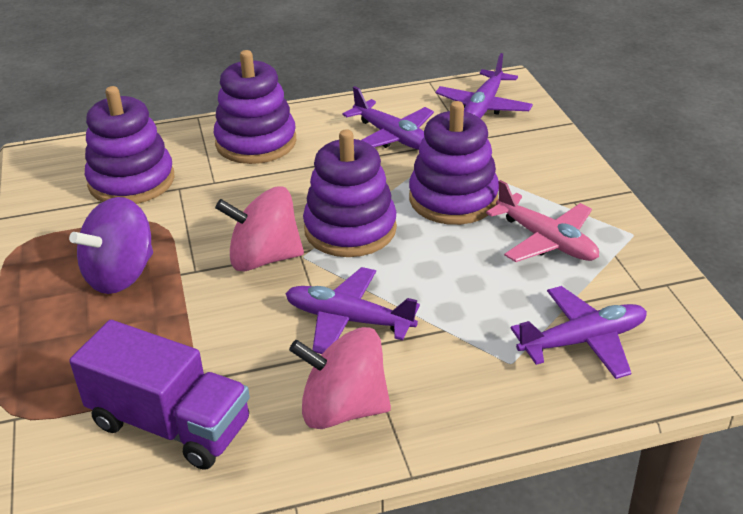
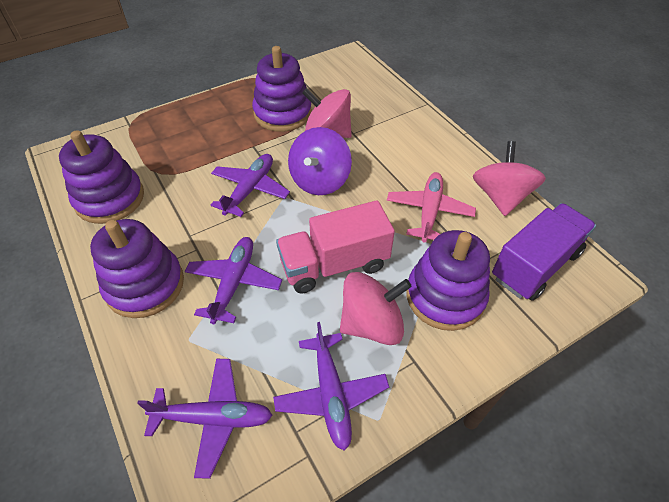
pink spinning top: [215,186,304,271] [289,327,391,429] = 2 -> [302,88,352,138] [340,272,412,345] [473,141,546,216] = 3
pink truck: none = 0 -> [276,200,395,293] = 1

